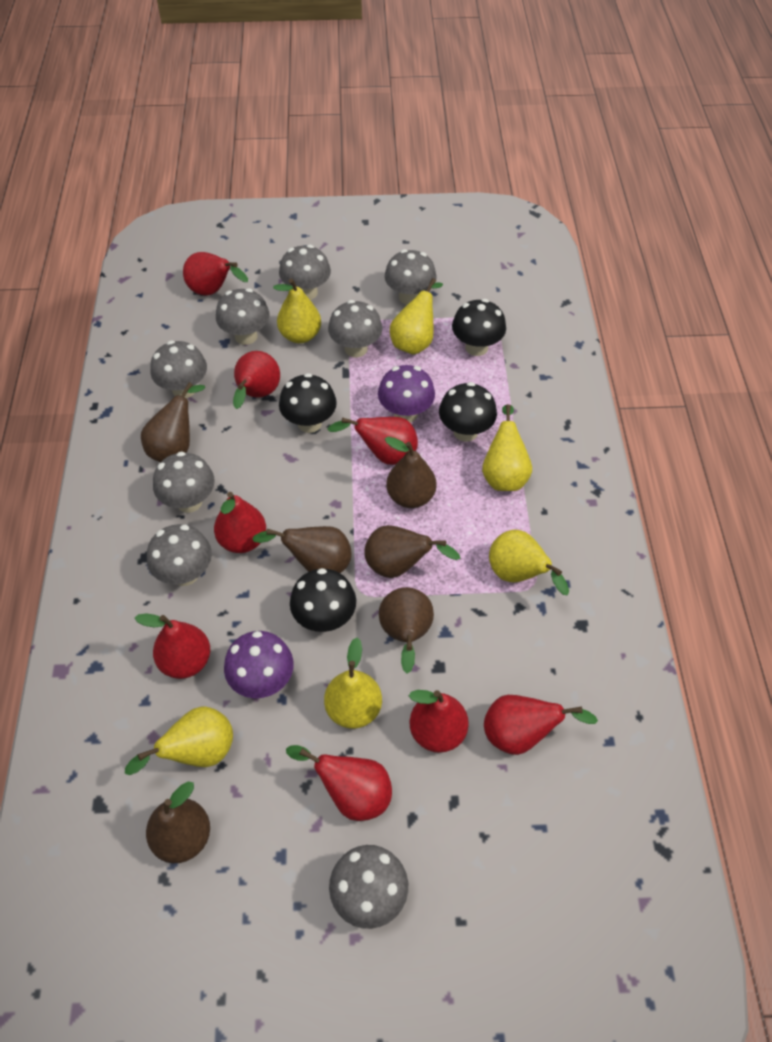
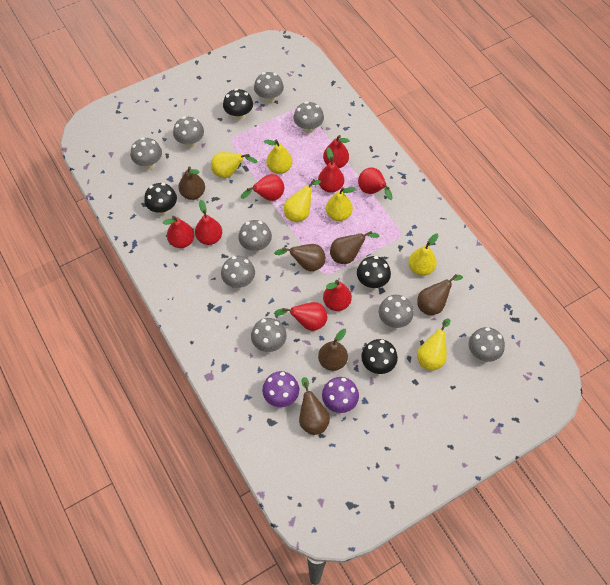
grey mushroom: [147,524,212,586] [150,340,207,398] [153,451,215,513] [216,288,270,345] [279,245,331,300] [328,300,382,358] [329,845,408,929] [385,249,437,305] = 8 -> [131,137,162,169] [173,116,204,148] [221,256,255,288] [238,220,272,252] [251,318,287,352] [254,72,284,103] [293,101,324,133] [379,295,414,328] [469,327,505,362] = 9

